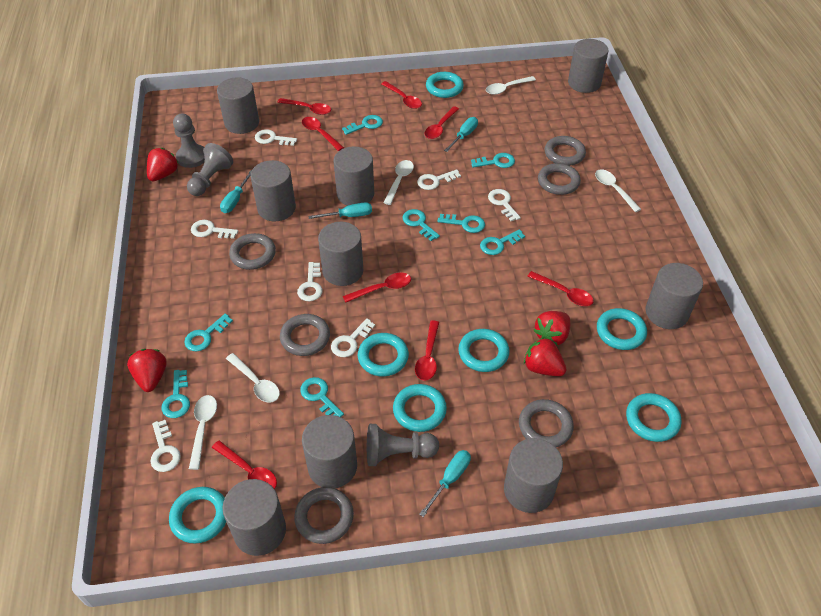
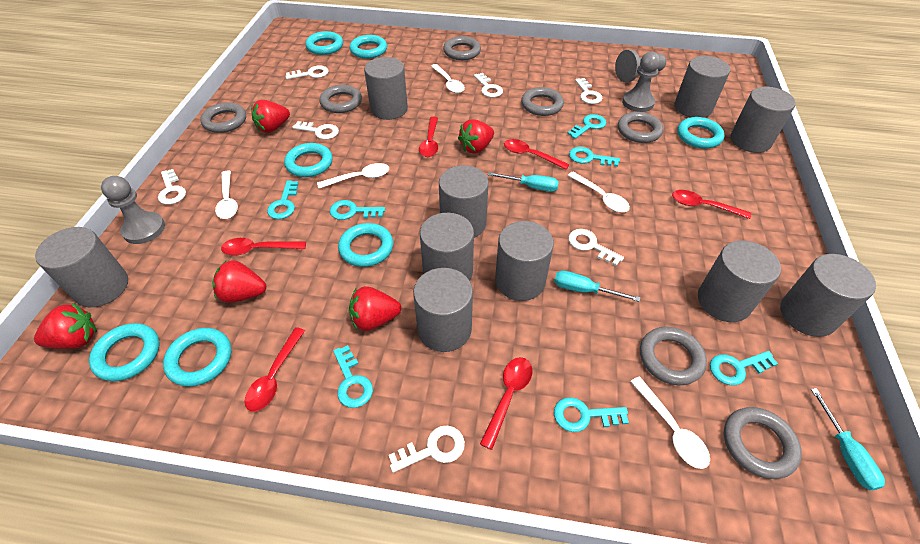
grey cylinder: [217,77,259,134] [222,479,286,556] [250,160,296,221] [302,415,357,488] [318,222,363,286] [334,146,374,206] [504,438,563,513] [568,39,608,93] [645,263,703,329] = 9 -> [35,227,128,307] [364,57,408,120] [413,268,473,352] [420,213,474,281] [439,165,489,238] [495,221,554,301] [674,56,730,118] [698,240,781,322] [731,87,796,153] [780,254,876,337] = 10
grey ring: [229,233,276,270] [280,314,330,356] [294,487,354,544] [519,399,574,447] [538,163,581,195] [544,136,586,166] = 6 -> [200,102,246,133] [319,85,362,113] [443,36,481,60] [521,87,564,116] [618,112,663,143] [640,327,707,385] [724,407,802,479] = 7
red spoon: [212,440,277,489] [277,98,331,115] [302,117,344,151] [343,273,411,303] [381,81,422,109] [415,320,439,381] [425,106,459,139] [527,271,594,306] = 8 -> [221,238,306,255] [245,327,305,412] [419,117,438,157] [480,357,532,450] [504,139,570,170] [672,190,751,219] = 6
red strawberry: [127,349,167,392] [147,148,179,181] [524,337,567,376] [533,311,570,346] = 4 -> [34,303,97,349] [213,260,266,303] [251,100,290,133] [349,286,401,331] [458,119,494,154] = 5
turquoise key: [161,370,190,418] [184,314,233,352] [300,377,344,417] [342,115,383,135] [403,209,440,241] [437,214,485,233] [471,153,515,168] [480,229,525,255] = 8 -> [267,181,298,219] [330,200,385,220] [333,345,373,408] [554,397,629,432] [567,114,606,139] [569,147,620,167] [710,351,778,385] = 7
turquoise screwdriver: [220,170,252,213] [309,203,372,219] [419,450,471,517] [444,117,478,152] = 4 -> [488,172,559,192] [554,271,640,302] [811,388,885,491] = 3

